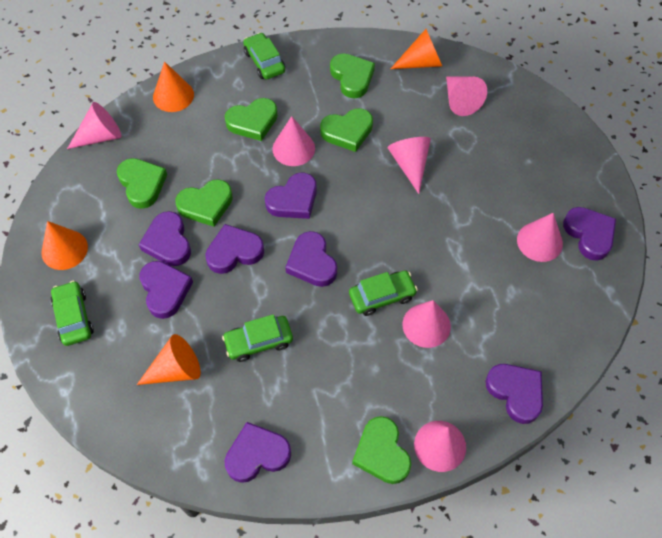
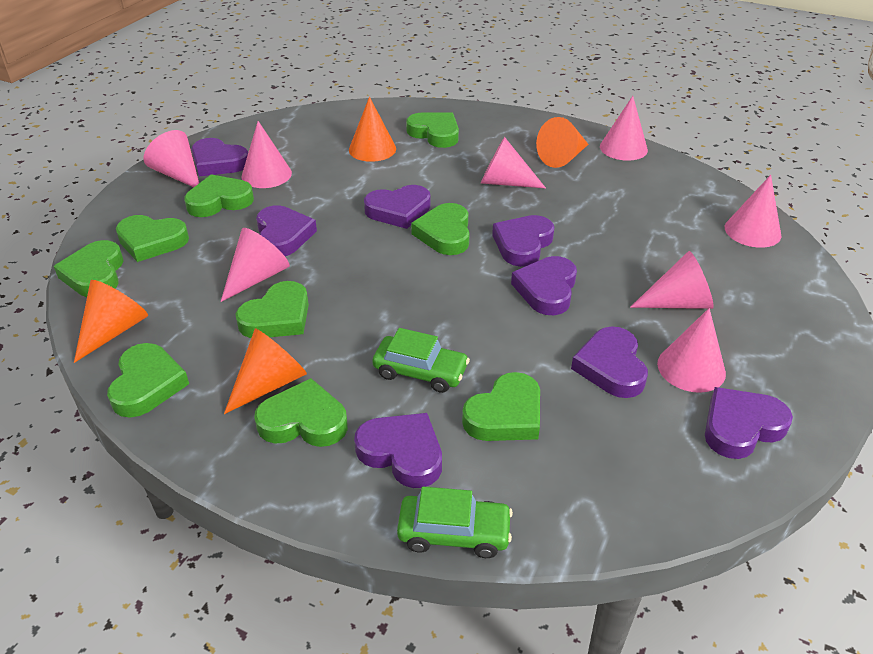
green car: [51,281,94,346] [222,314,293,362] [243,33,285,79] [349,270,418,316] = 4 -> [372,328,470,393] [397,487,513,558] = 2
green heart: [117,158,167,209] [175,179,233,227] [225,98,278,141] [320,108,373,152] [330,53,375,98] [352,416,411,484] = 6 -> [54,240,124,297] [107,343,189,418] [116,215,189,262] [184,174,254,217] [236,281,309,338] [254,378,348,447] [406,113,459,148] [411,203,470,255] [462,372,540,441] = 9
pink cone: [67,102,122,149] [273,116,315,166] [387,137,431,194] [403,300,451,348] [414,421,466,472] [446,76,487,116] [517,213,563,262] = 7 -> [144,130,199,187] [221,228,290,302] [242,121,292,188] [481,137,546,189] [600,96,648,161] [630,251,714,309] [657,308,726,393] [725,175,781,248] = 8

